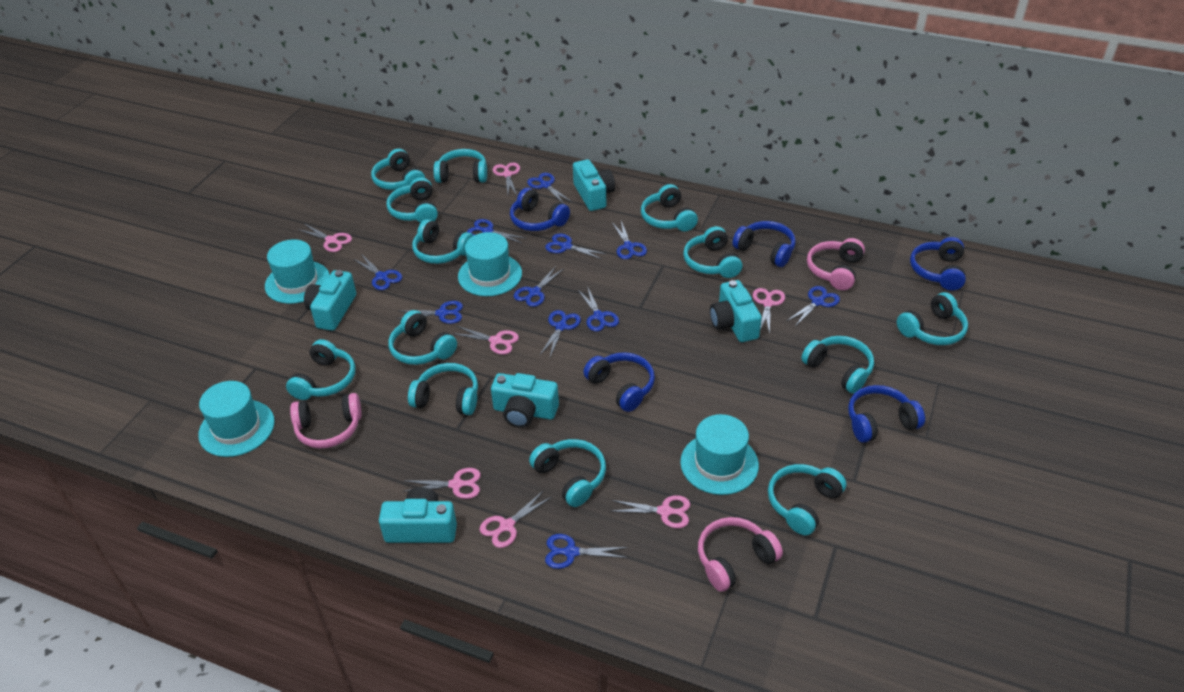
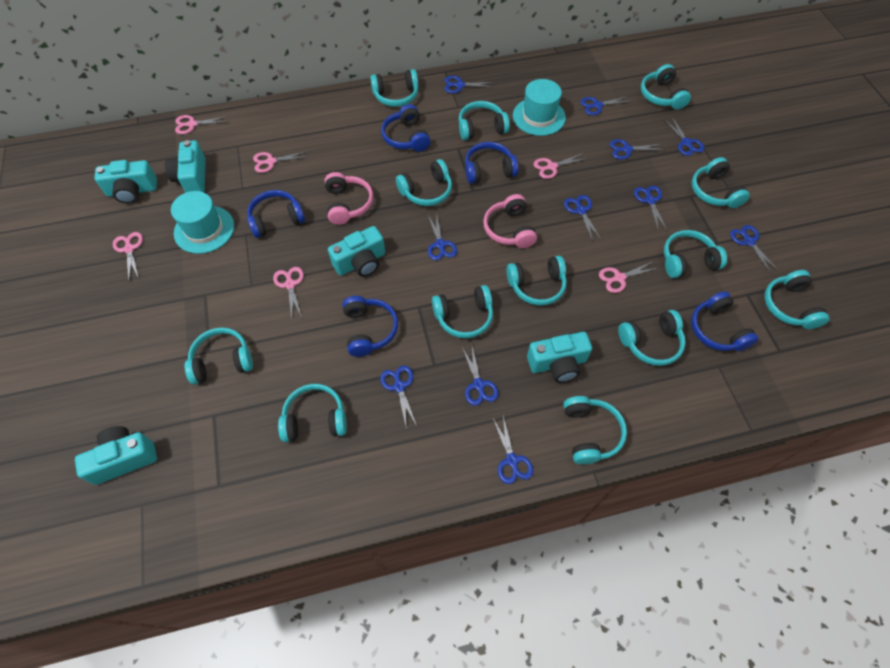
pink headphones: [290,393,362,448] [698,517,783,592] [807,238,865,290] = 3 -> [325,172,373,225] [483,194,537,248] = 2
pink scissors: [298,224,352,252] [403,468,481,499] [452,326,519,355] [479,490,552,548] [493,163,520,195] [612,495,690,528] [753,288,785,334] = 7 -> [113,232,143,281] [175,115,228,134] [253,151,309,173] [273,267,304,318] [533,153,588,179] [599,261,659,293] = 6
turquoise hat: [198,381,275,457] [265,239,330,304] [458,232,522,296] [680,414,759,495] = 4 -> [171,191,234,254] [513,79,566,136] = 2

